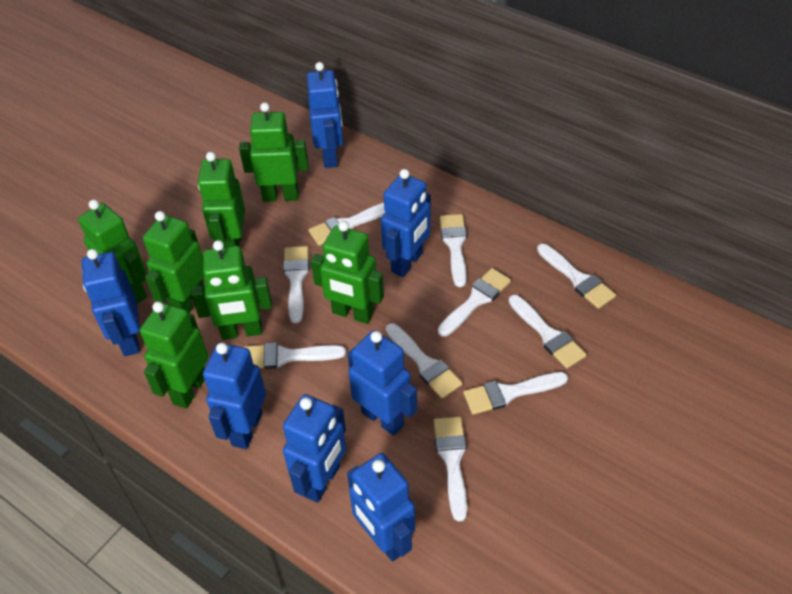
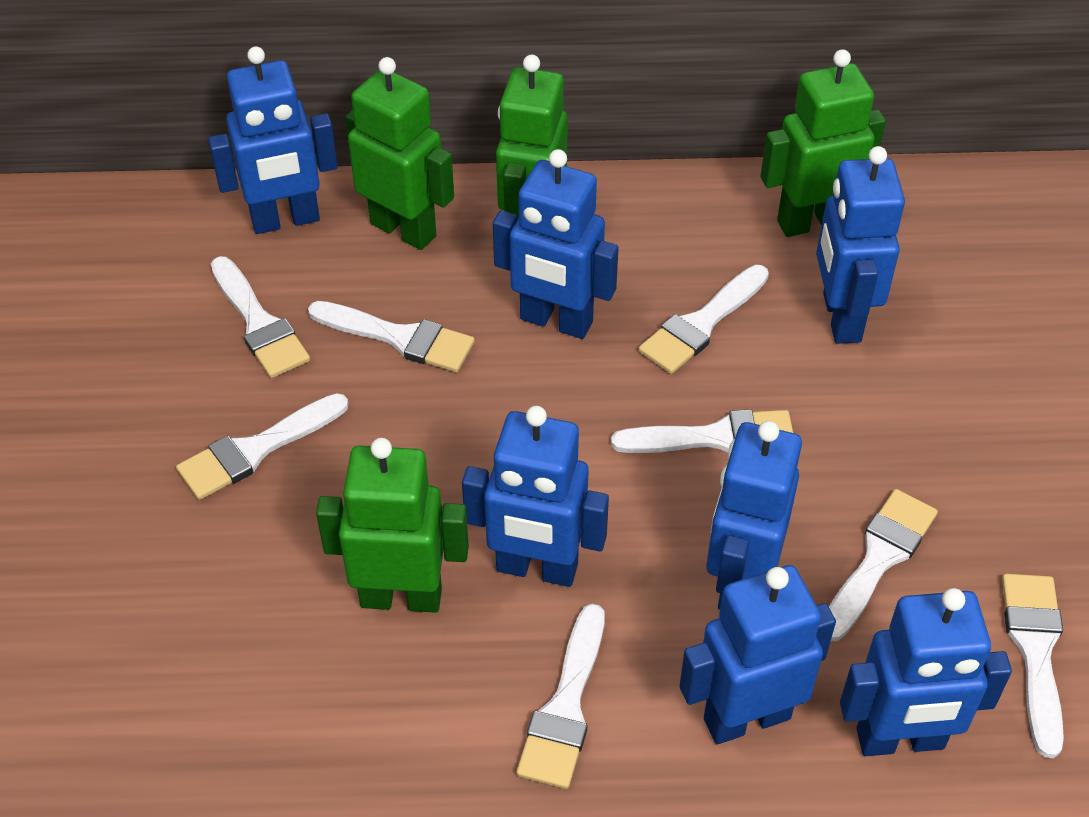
green robot: [78,200,147,304] [140,301,208,409] [143,211,205,313] [191,240,272,340] [198,152,245,247] [239,102,309,202] [311,221,384,324] = 7 -> [316,438,469,613] [345,57,454,250] [496,54,568,218] [761,49,886,237] = 4
white brush: [244,343,346,369] [283,246,309,323] [308,203,385,246] [386,323,462,398] [433,417,467,521] [438,268,511,336] [440,214,467,287] [463,372,568,415] [509,295,587,369] [537,244,616,309] = 10 -> [176,393,348,500] [211,256,310,378] [308,301,475,372] [517,604,605,789] [611,409,793,453] [639,265,769,374] [829,489,938,641] [1002,574,1064,758] = 8

